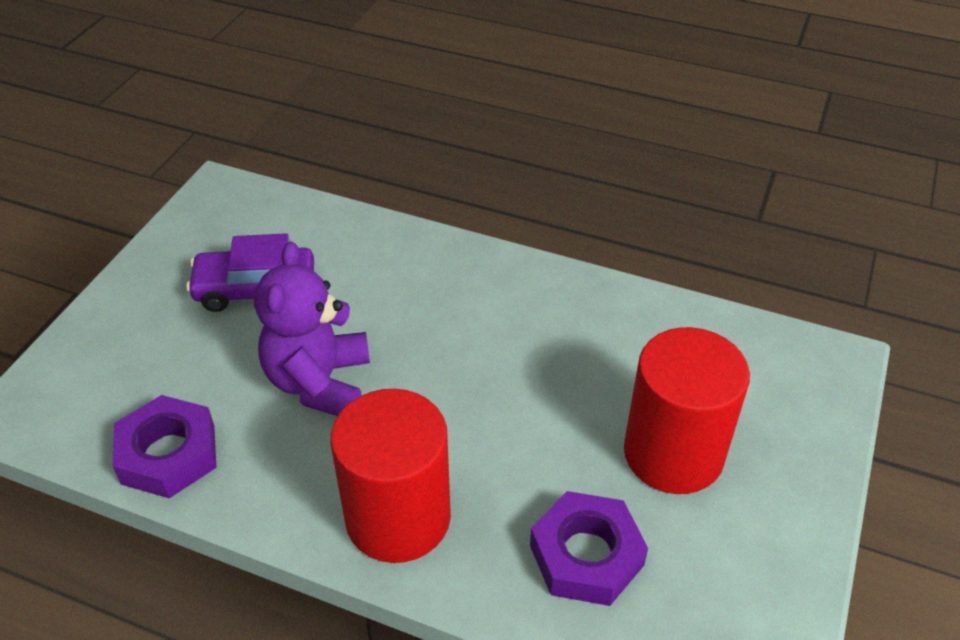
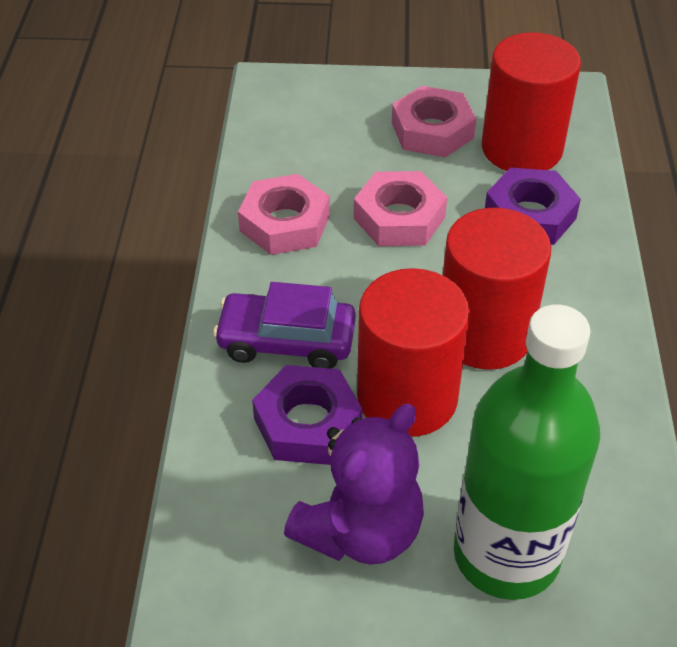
green bottle: none = 0 -> [454,305,600,600] = 1
pink nut: none = 0 -> [238,174,330,255] [354,171,447,246] [392,86,476,157] = 3
red cylinder: [330,389,451,563] [624,327,750,494] = 2 -> [357,268,470,437] [443,208,551,370] [482,32,581,171] = 3

